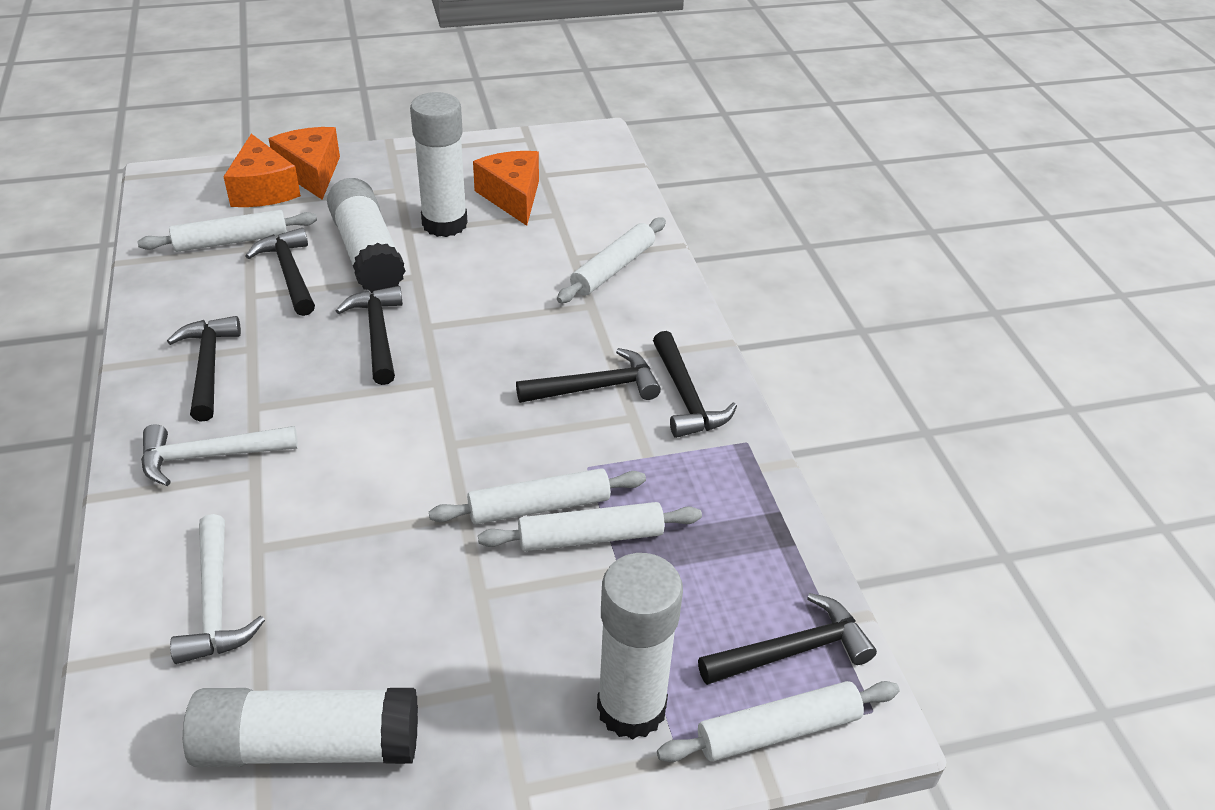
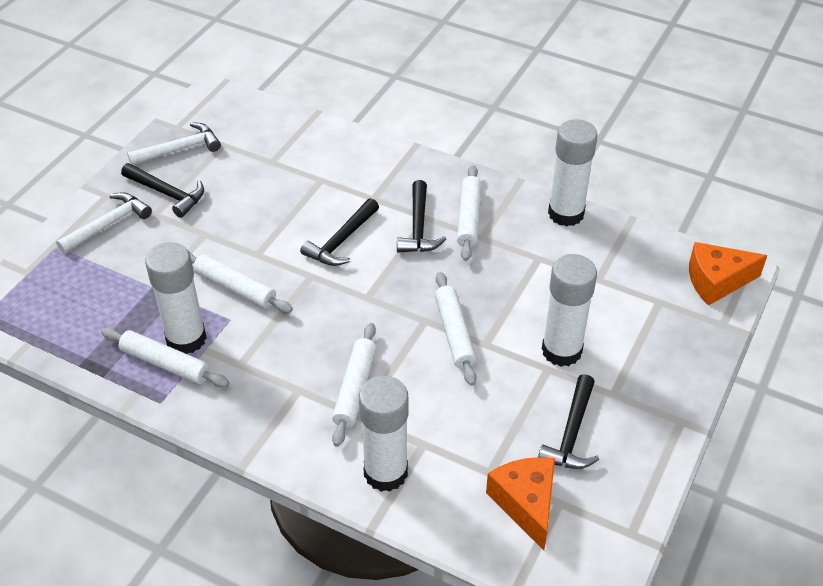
black hammer: [167,316,241,422] [245,228,315,316] [336,286,403,385] [516,348,661,403] [653,331,737,438] [698,593,877,685] = 6 -> [121,163,204,218] [300,198,379,266] [397,180,446,253] [538,374,599,469] = 4
orange cheese: [223,134,301,207] [269,127,340,200] [473,151,539,226] = 3 -> [486,457,555,550] [689,242,767,305] = 2

